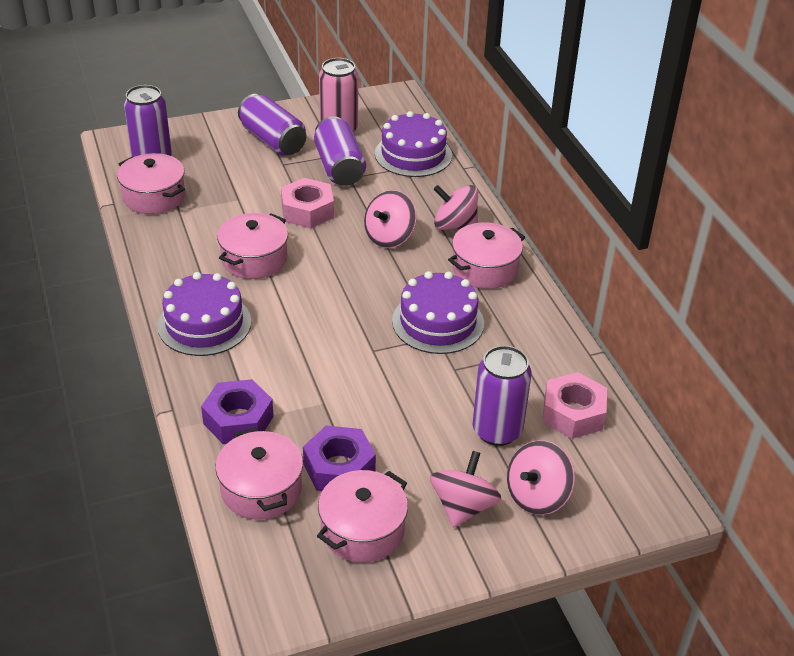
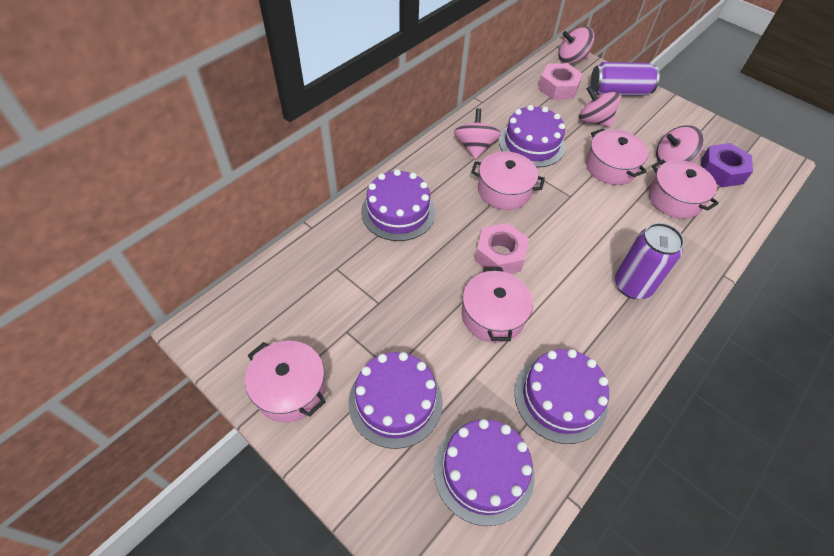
pink can: [319,58,358,132] = 1 -> none = 0
purple cake: [157,272,251,356] [375,111,452,177] [392,271,484,354] = 3 -> [348,352,443,449] [361,169,436,241] [434,419,534,526] [499,105,565,168] [514,349,609,444] = 5
purple can: [124,85,172,157] [238,94,306,156] [314,116,366,186] [473,346,531,446] = 4 -> [591,62,660,96] [615,223,684,299] = 2
purple nut: [201,379,274,444] [303,426,376,491] = 2 -> [701,143,753,187] = 1

